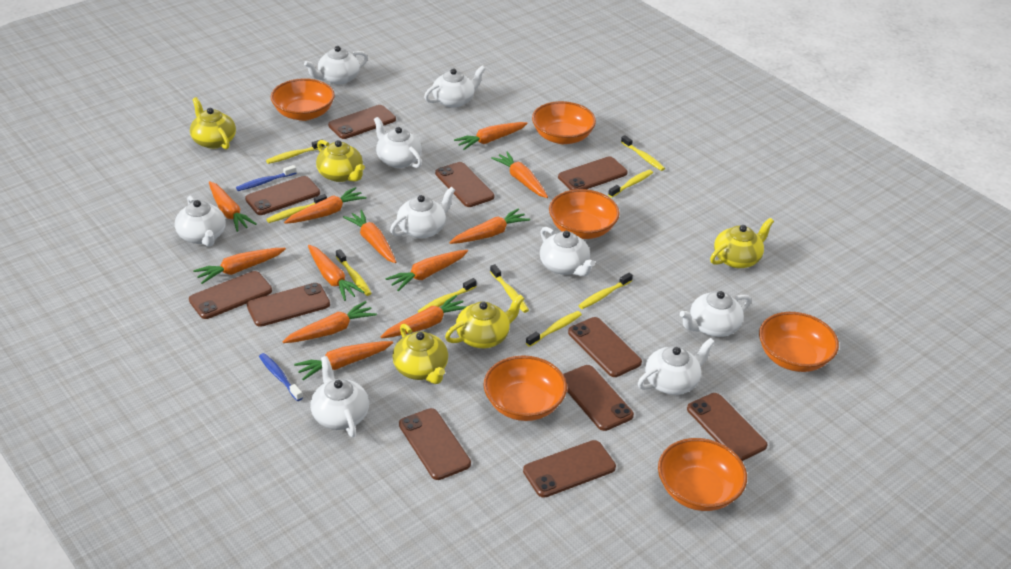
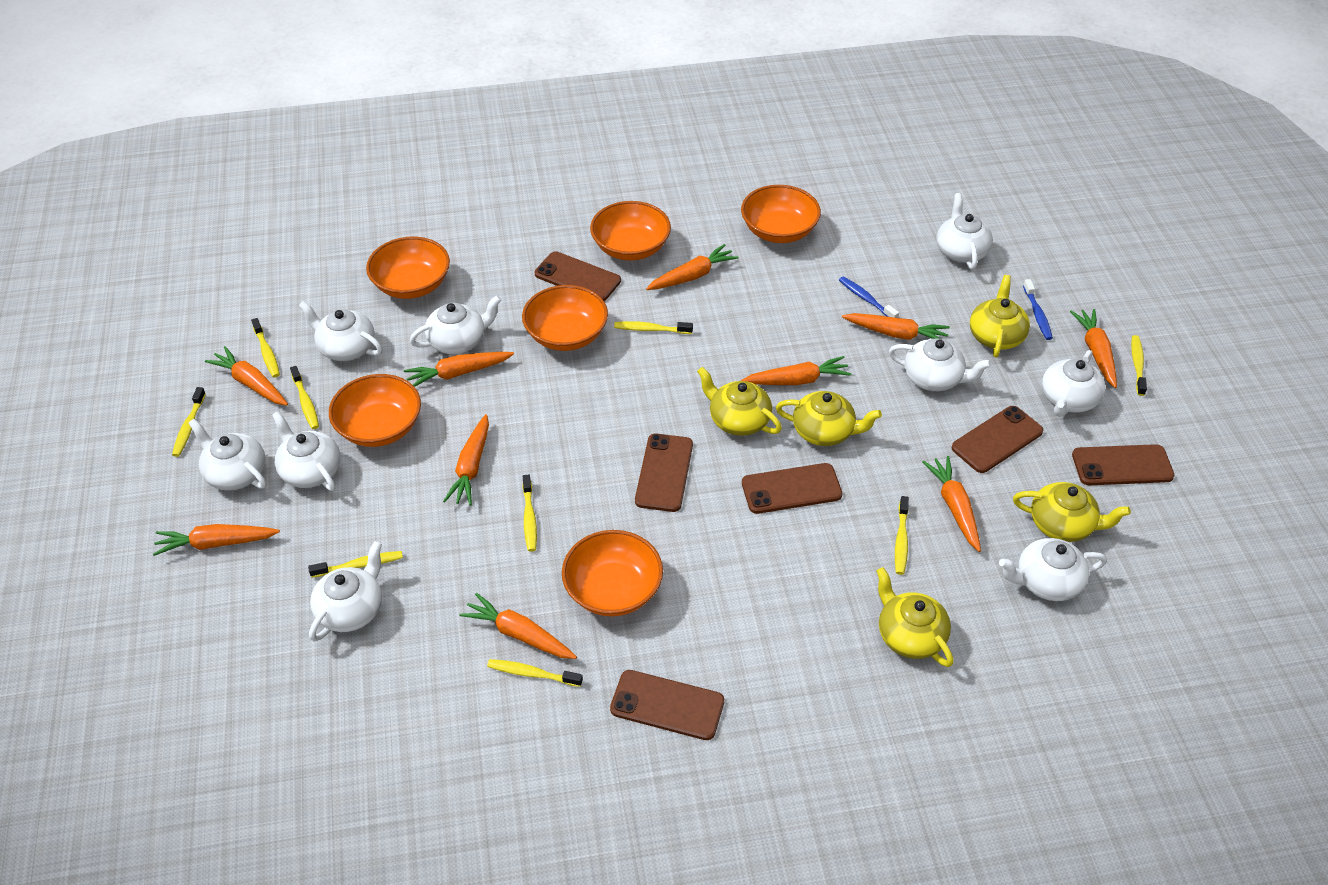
brown phone: [189,271,272,319] [245,176,320,215] [247,283,330,327] [328,105,396,139] [399,408,471,480] [435,162,495,207] [523,440,616,498] [558,156,628,190] [563,365,634,431] [568,317,642,377] [687,393,767,461] = 11 -> [535,251,621,301] [610,670,724,740] [635,434,693,512] [742,463,842,514] [952,406,1043,473] [1072,444,1175,485] = 6
orange carrot: [193,248,286,284] [209,181,257,232] [282,301,377,343] [284,187,367,224] [294,341,393,380] [308,245,364,301] [343,210,396,263] [381,294,467,338] [385,250,468,291] [449,209,530,244] [454,122,528,150] [491,152,548,198] = 12 -> [153,524,280,556] [205,346,288,406] [404,352,514,387] [443,414,489,505] [459,593,577,659] [646,244,739,290] [741,356,852,385] [842,313,950,340] [923,456,981,552] [1070,309,1117,388] = 10

